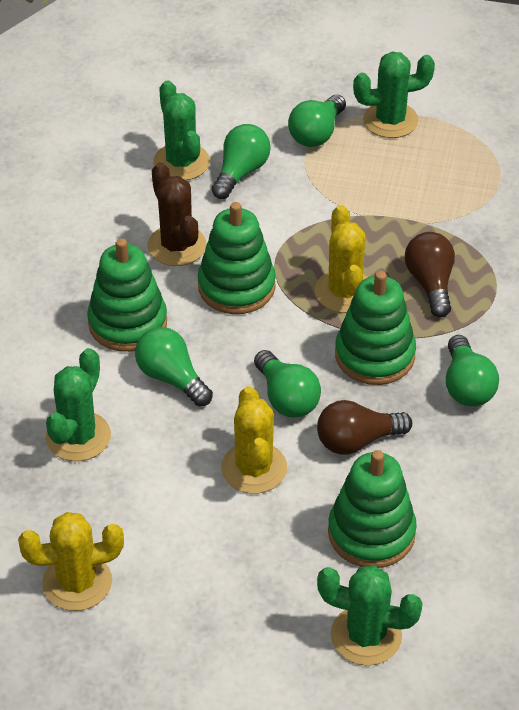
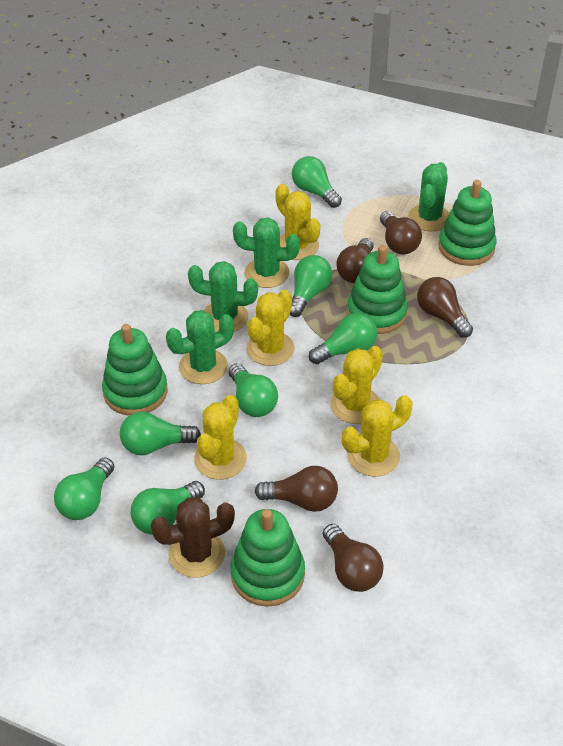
brown light bulb: [317,400,412,455] [405,232,455,317] = 2 -> [255,466,338,512] [323,524,384,592] [337,238,374,283] [380,211,422,254] [417,277,473,338] = 5
green light bulb: [135,327,213,407] [212,124,271,199] [254,350,321,418] [288,95,346,147] [446,335,499,406] = 5 -> [54,457,115,520] [120,412,201,455] [131,481,205,535] [229,363,278,417] [289,255,332,317] [292,156,342,208] [309,313,377,364] = 7
yellow cactus: [18,512,124,611] [221,386,287,494] [315,205,368,313] = 3 -> [194,395,247,480] [246,290,295,366] [275,184,320,260] [330,346,383,424] [342,395,413,477] = 5

